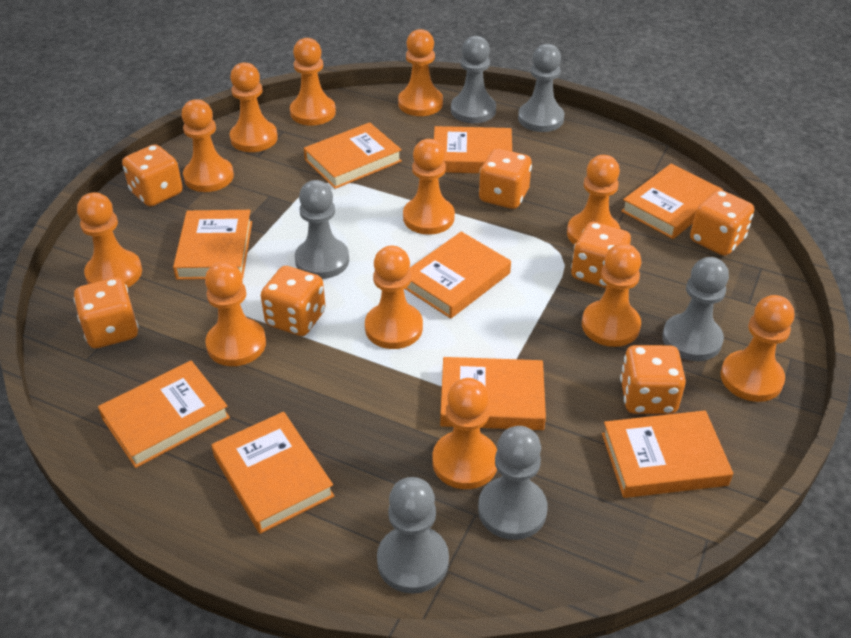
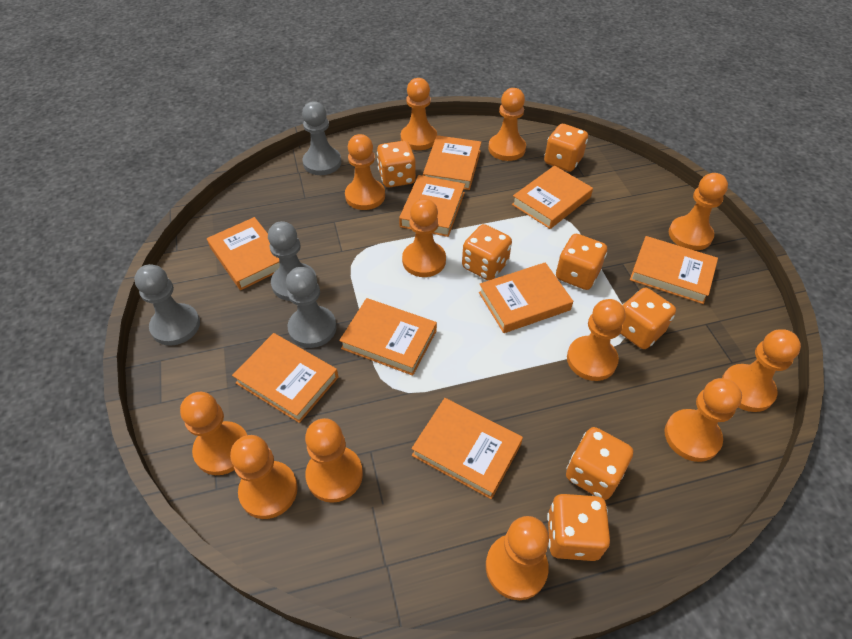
grey pawn: [295,180,349,279] [377,477,449,594] [451,36,496,123] [478,426,548,540] [518,44,564,132] [662,257,729,361] = 6 -> [134,264,200,346] [268,221,317,301] [286,267,337,348] [302,101,341,175] = 4

